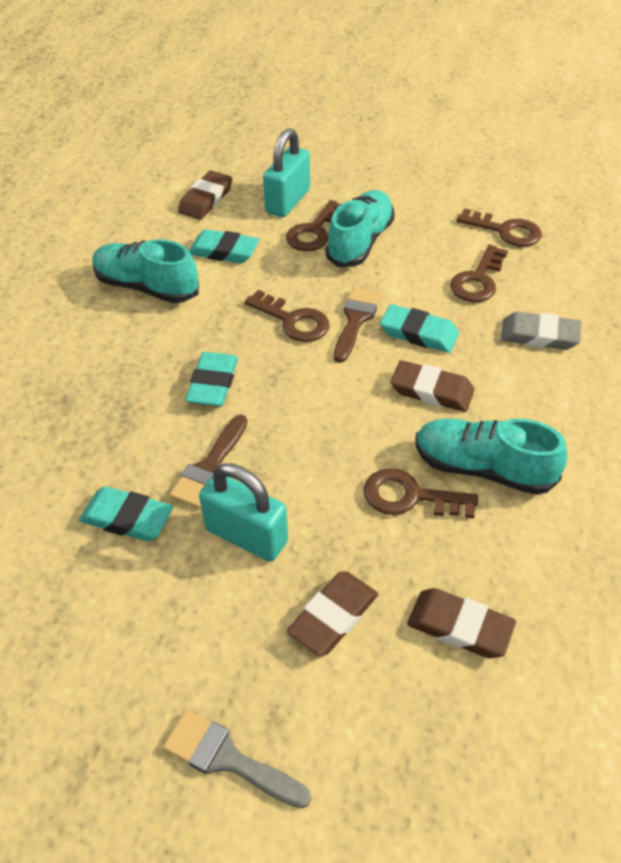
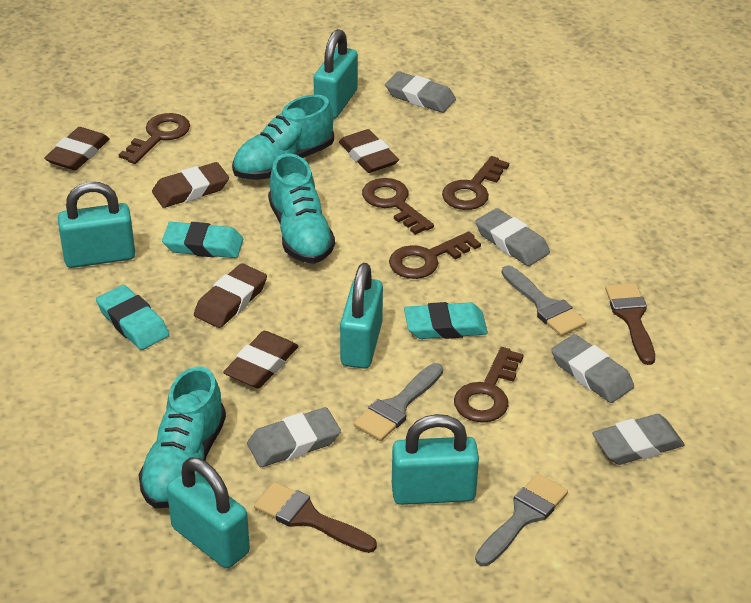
brown eraser: [178,170,232,220] [287,571,378,656] [391,360,475,412] [407,588,516,658] = 4 -> [44,127,110,170] [152,162,229,208] [194,263,267,328] [223,331,298,388] [339,129,399,173] = 5
grey brush: [163,710,311,808] = 1 -> [354,363,443,441] [475,474,568,566] [501,265,586,336] = 3
grey eraser: [501,311,581,350] = 1 -> [247,407,341,467] [385,71,456,113] [476,208,550,266] [551,334,634,403] [592,414,685,465] = 5
turquoise eraser: [79,486,173,541] [185,352,238,406] [189,229,259,263] [380,304,459,353] = 4 -> [96,285,169,350] [162,222,243,258] [404,302,488,339] = 3
turquoise padlock: [199,463,288,562] [263,128,310,217] = 2 -> [58,182,135,268] [167,457,250,568] [314,29,358,119] [340,263,383,369] [392,414,479,505] = 5

